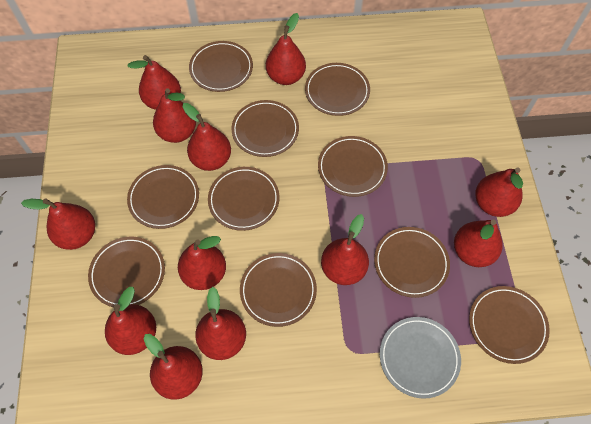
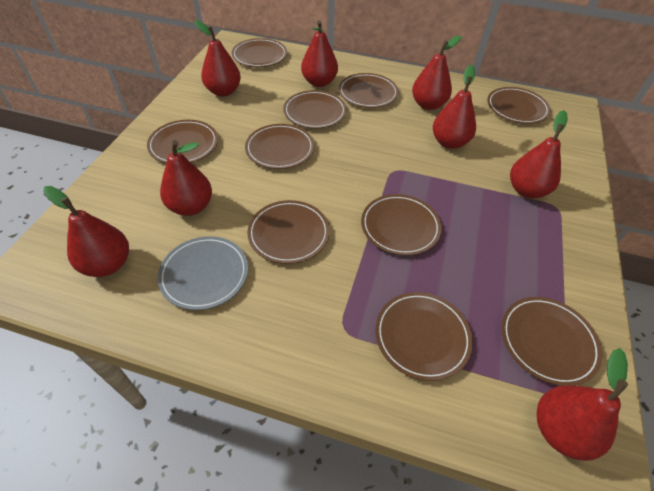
red pear: [21,198,95,250] [105,287,156,355] [128,55,181,110] [144,334,203,400] [153,88,196,143] [178,236,226,290] [183,103,231,171] [195,287,246,360] [266,13,306,85] [321,214,369,285] [454,220,503,267] [475,167,523,217] = 12 -> [43,186,129,277] [160,140,212,216] [195,20,241,97] [301,20,338,87] [412,35,462,110] [433,65,476,149] [510,110,568,199] [536,348,628,461] = 8

